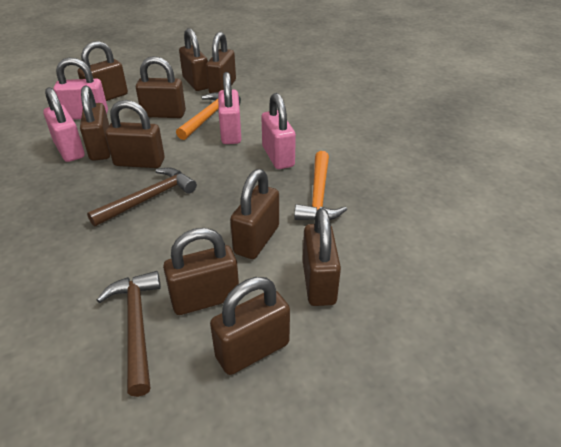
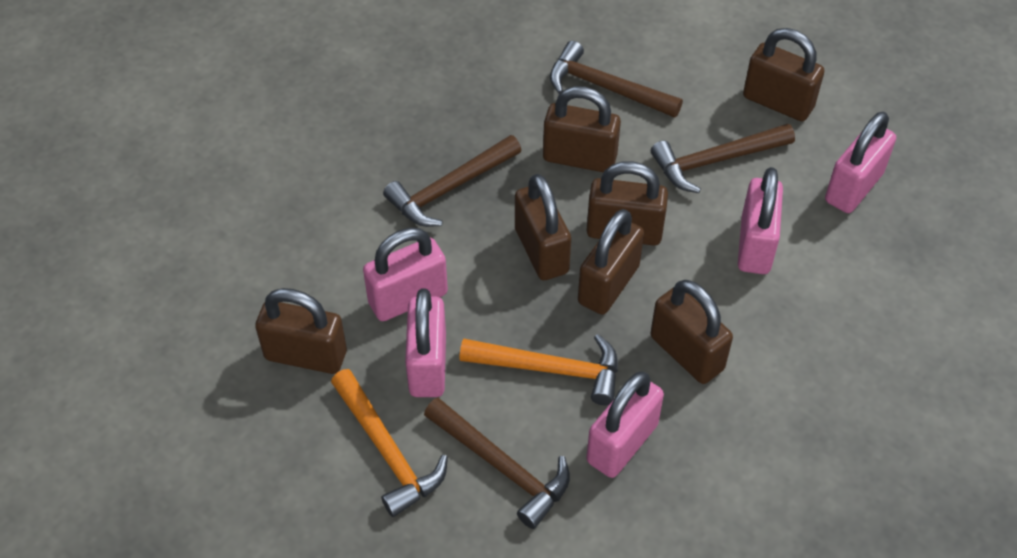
brown hammer: [87,168,197,227] [97,271,161,397] = 2 -> [383,135,521,227] [424,398,570,529] [550,41,683,118] [651,124,795,193] = 4
brown padlock: [78,41,128,101] [80,85,110,161] [105,100,165,168] [136,56,186,118] [163,228,239,315] [179,28,208,91] [206,32,236,93] [210,277,290,375] [230,169,279,259] [303,208,341,306] = 10 -> [255,288,347,374] [515,174,571,280] [543,86,621,173] [578,209,644,315] [587,161,668,246] [650,280,733,384] [743,28,824,121] = 7
pink padlock: [43,87,85,162] [53,57,108,120] [218,72,241,144] [261,93,296,169] = 4 -> [363,228,448,321] [405,288,446,397] [586,372,664,478] [738,167,783,274] [825,112,896,213] = 5

